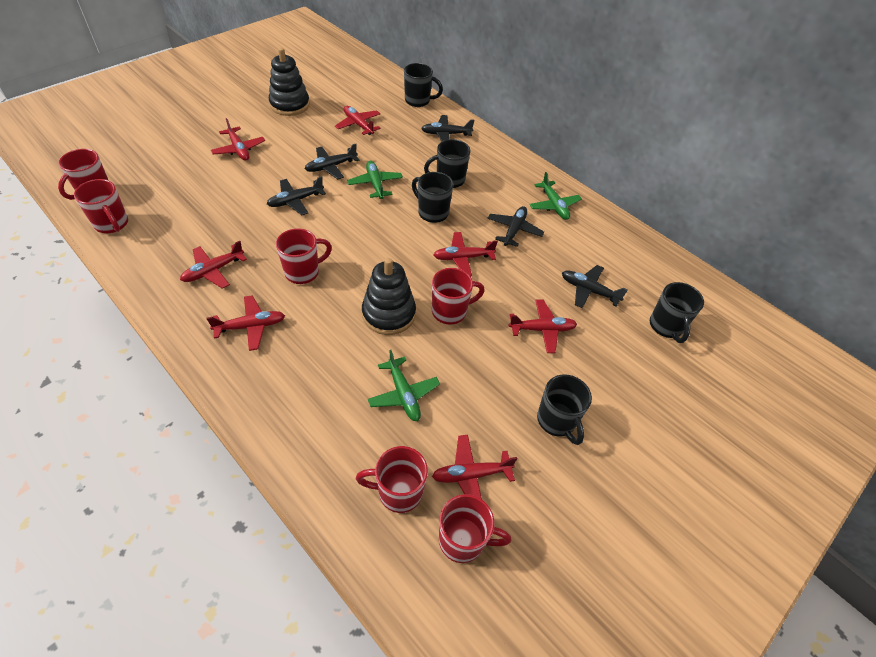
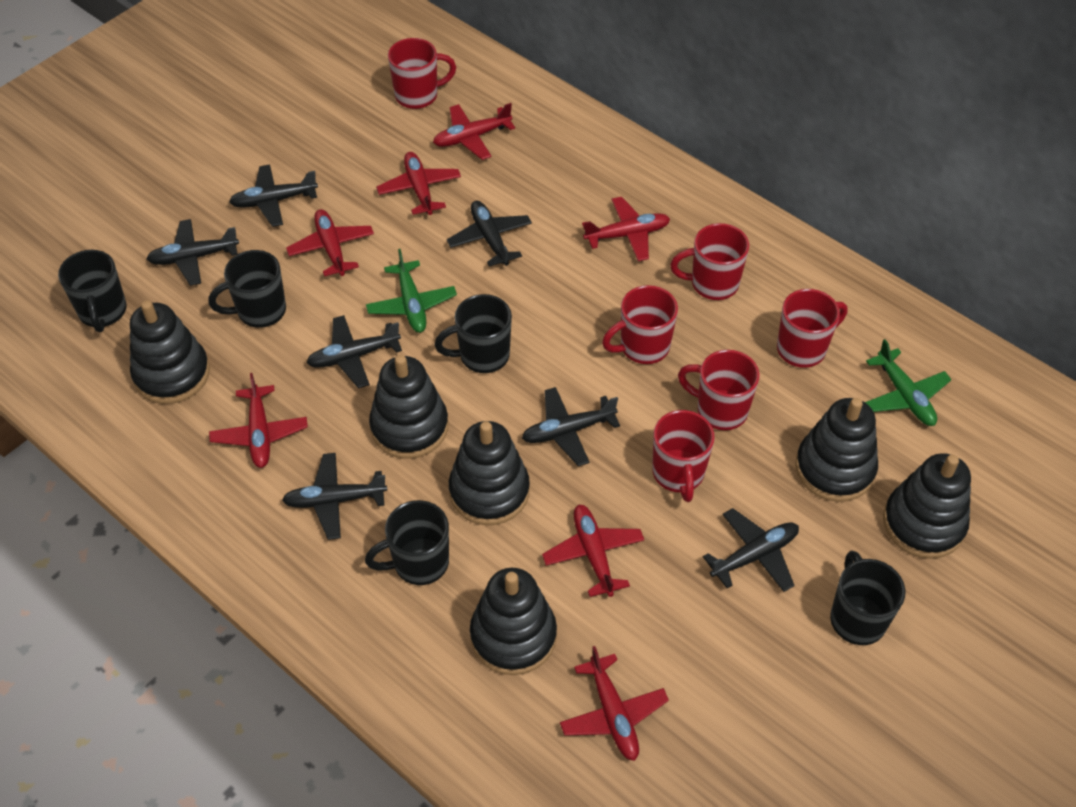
black plane: [267,176,326,215] [305,144,360,179] [421,115,474,142] [487,206,544,247] [562,265,628,308] = 5 -> [147,219,239,286] [229,164,318,227] [282,453,387,540] [306,315,402,388] [447,201,532,267] [522,387,620,466] [703,508,799,592] = 7
black stacking toy: [269,48,310,116] [362,258,416,335] = 2 -> [130,300,210,404] [369,355,448,459] [449,421,530,525] [470,568,557,675] [795,398,878,502] [883,453,971,559] = 6
green plane: [347,161,403,199] [368,350,440,421] [529,172,582,220] = 3 -> [366,249,457,333] [865,339,952,426] = 2

